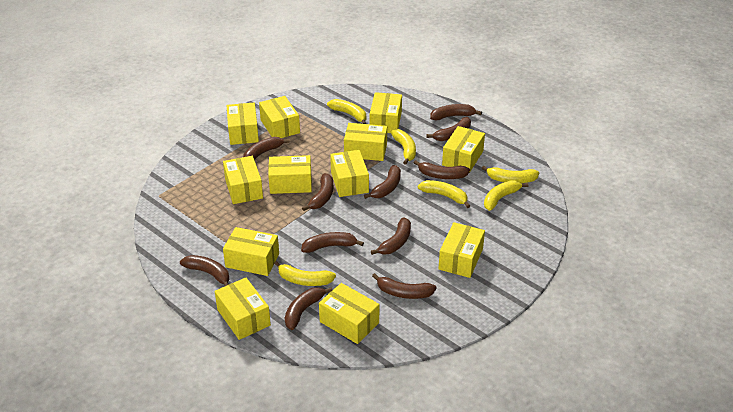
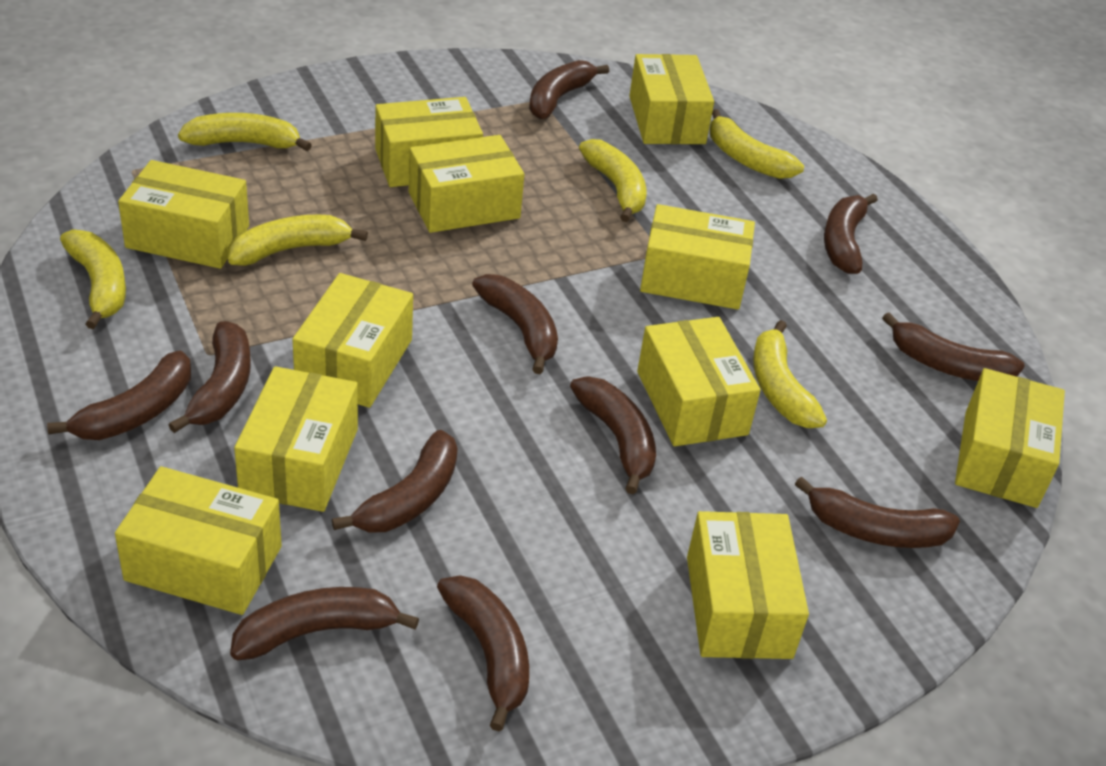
yellow box: [215,277,271,340] [223,156,263,204] [223,227,279,276] [227,103,259,145] [259,96,300,138] [268,155,312,194] [319,283,380,344] [330,150,369,197] [344,123,387,161] [370,92,402,133] [438,222,485,278] [442,126,485,173] = 12 -> [115,466,282,615] [118,160,249,269] [234,366,358,512] [292,273,413,408] [375,97,483,187] [409,135,524,233] [629,54,714,144] [637,317,761,446] [640,204,755,310] [687,511,809,659] [955,368,1065,508] = 11

